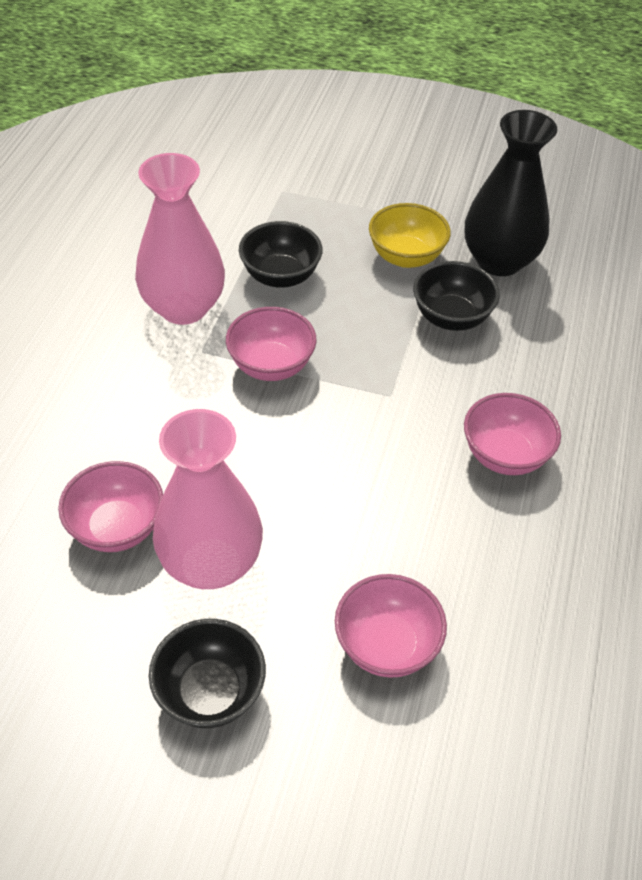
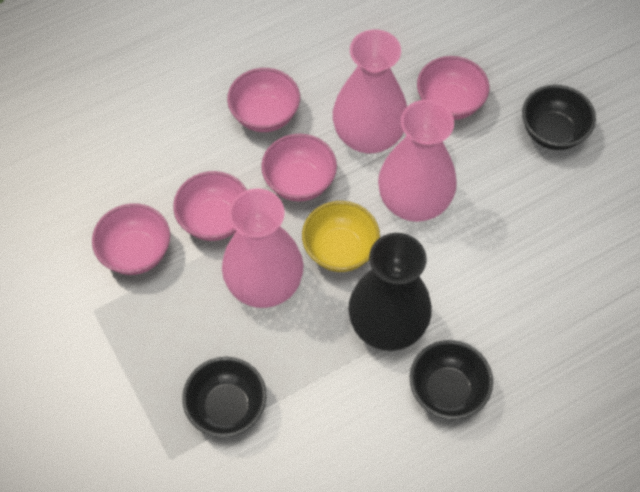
pink bowl: [58,461,163,552] [226,307,317,381] [335,574,447,678] [464,393,561,475] = 4 -> [92,203,170,275] [173,171,247,241] [227,68,300,132] [261,134,337,201] [417,56,489,120] = 5
pink vase: [135,153,225,325] [153,409,263,589] = 2 -> [222,188,304,308] [333,29,407,153] [378,100,457,222] = 3

